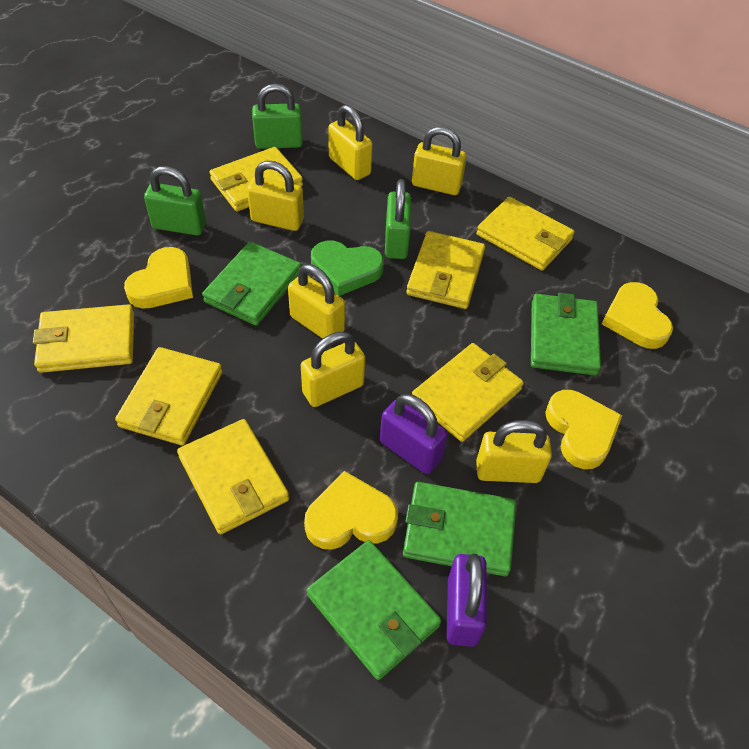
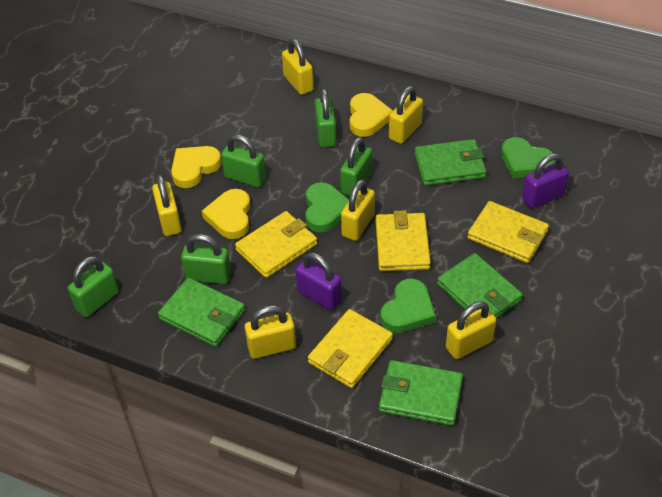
green heart: [311,241,384,296] = 1 -> [305,182,349,232] [380,279,436,333] [501,137,556,178] = 3
green padlock: [144,166,206,236] [252,84,303,149] [385,179,411,259] = 3 -> [68,256,119,317] [181,234,231,284] [221,134,266,188] [315,89,336,148] [340,137,372,196] = 5
yellow heart: [124,247,193,308] [304,471,398,550] [545,390,622,469] [602,282,673,349] = 4 -> [171,146,222,188] [202,189,251,239] [350,93,393,137] = 3
yellow wallet: [33,304,134,373] [115,347,222,445] [177,419,289,534] [209,147,303,211] [406,231,485,309] [412,343,524,442] [477,197,575,271] = 7 -> [235,211,317,278] [308,309,393,388] [375,210,431,271] [468,201,549,263] = 4

